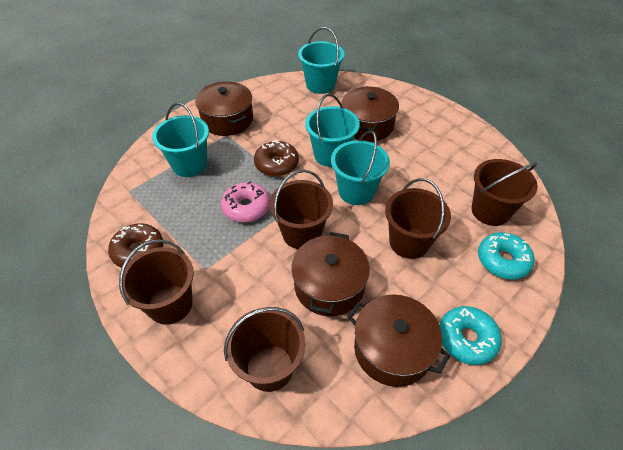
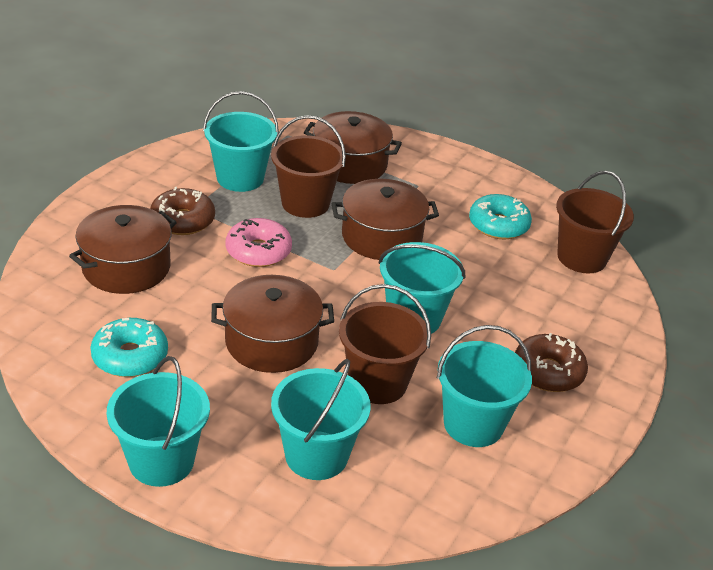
brown bucket: [119,239,194,325] [224,307,306,392] [269,170,333,249] [385,178,451,259] [472,159,538,226] = 5 -> [271,115,346,218] [339,284,431,404] [556,171,634,273] = 3
turquoise bucket: [152,103,209,177] [298,27,344,94] [305,94,360,167] [331,130,390,205] = 4 -> [107,356,210,487] [203,91,279,192] [271,359,371,480] [379,242,465,334] [437,325,532,447] = 5

